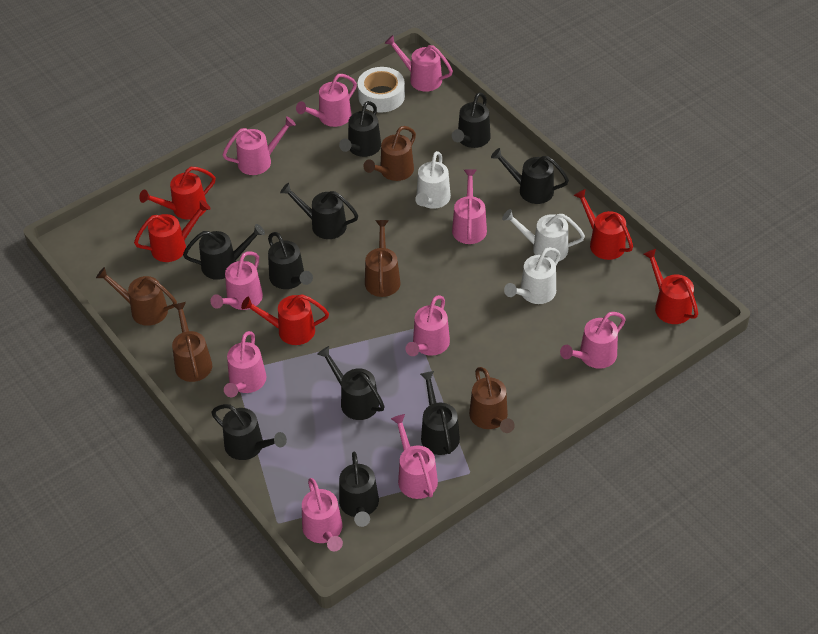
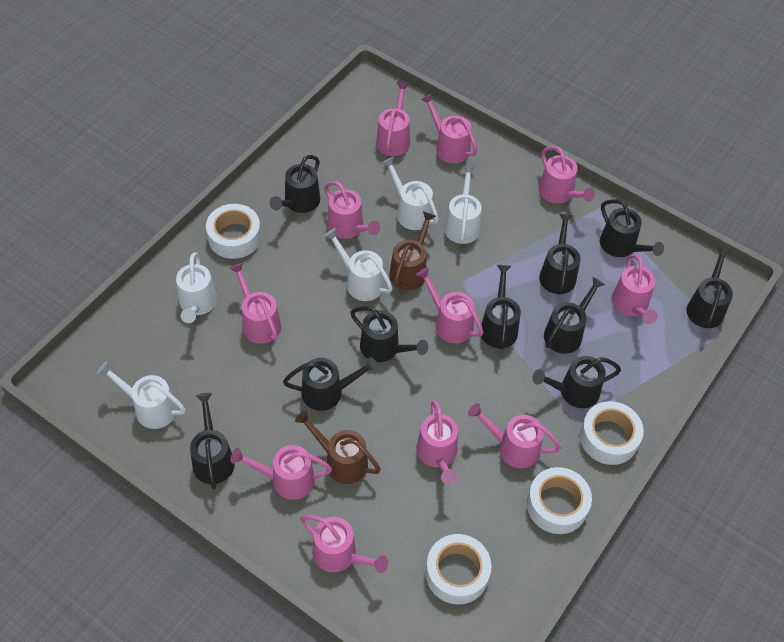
brown watering can: [96,267,177,326] [172,302,212,382] [364,126,416,181] [365,220,401,297] [469,367,515,433] = 5 -> [295,410,381,484] [389,211,436,290] = 2
pink watering can: [210,251,263,310] [222,116,296,175] [224,331,266,397] [296,74,357,127] [302,478,343,551] [384,35,453,92] [391,414,438,499] [405,295,450,356] [452,169,487,244] [560,312,626,369] = 10 -> [229,263,281,344] [230,445,332,500] [300,515,388,573] [324,181,380,239] [376,82,410,156] [416,267,484,343] [416,400,458,484] [421,93,478,163] [468,403,561,468] [539,146,595,204] [611,254,657,324] = 11
red watering can: [134,200,211,262] [139,167,216,220] [241,294,329,345] [574,189,633,260] [643,249,698,324] = 5 -> none = 0
white tape: [357,67,405,112] = 1 -> [206,204,261,259] [425,534,492,605] [527,467,592,534] [580,401,644,465] = 4
white watering can: [415,151,451,209] [502,209,585,262] [504,247,561,304] = 3 -> [97,361,186,429] [176,252,217,323] [324,228,393,301] [382,157,438,230] [444,165,482,244] = 5

